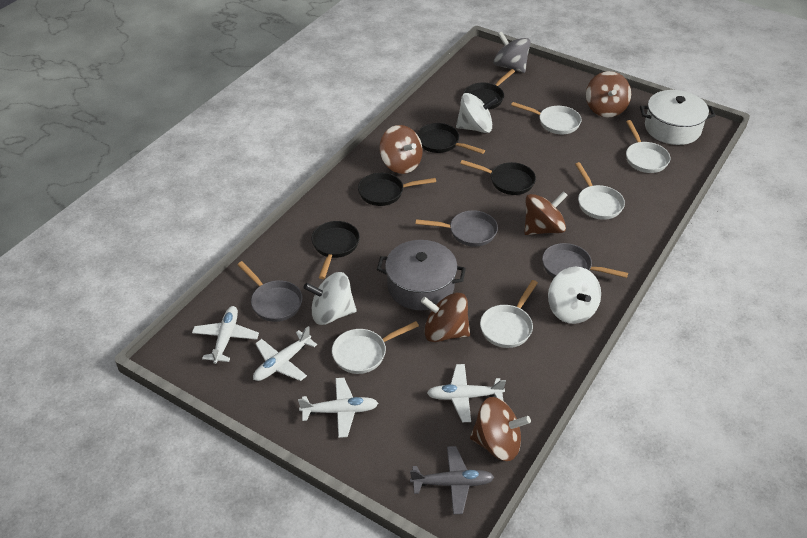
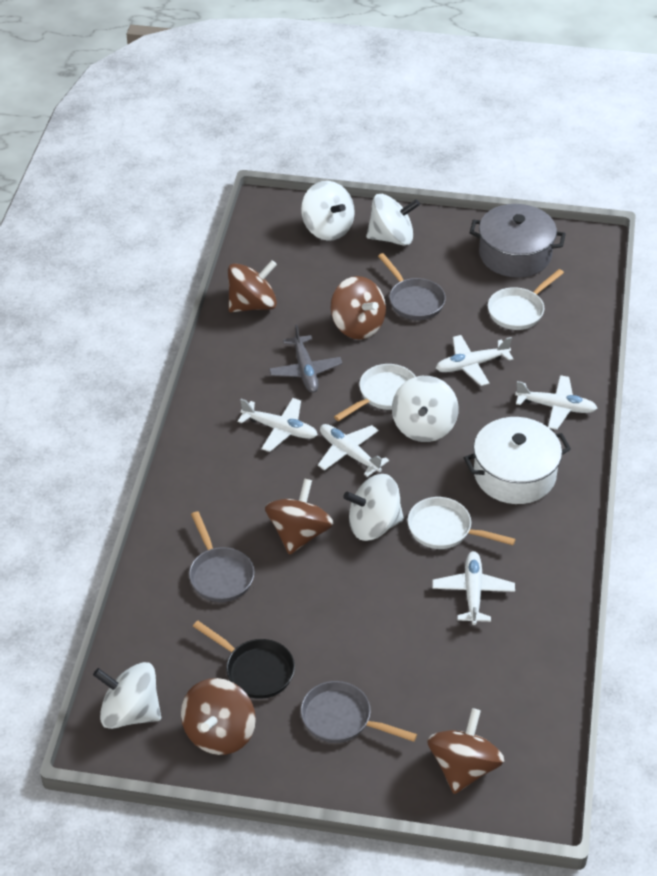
black pan: [311,221,360,279] [358,173,436,206] [417,123,485,154] [460,160,536,195] [464,69,515,110] = 5 -> [193,620,295,699] = 1
grey spinning top: [493,31,531,73] = 1 -> none = 0
white pan: [332,321,419,374] [480,280,538,348] [511,102,582,134] [575,162,625,220] [626,120,670,173] = 5 -> [334,364,416,421] [408,497,515,549] [488,269,564,330] = 3
white plane: [192,306,259,364] [253,326,317,381] [298,378,378,438] [427,364,506,422] = 4 -> [238,398,318,452] [318,424,389,477] [432,551,515,625] [436,335,513,386] [515,375,597,430] = 5
white spinning top: [303,272,357,325] [456,93,498,133] [548,267,601,324] = 3 -> [93,662,161,729] [301,181,355,241] [343,474,404,541] [366,194,420,246] [392,376,459,442] = 5

